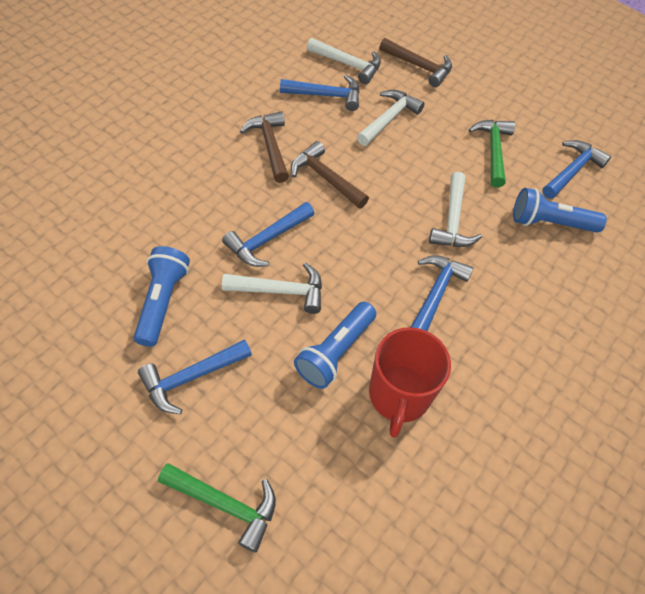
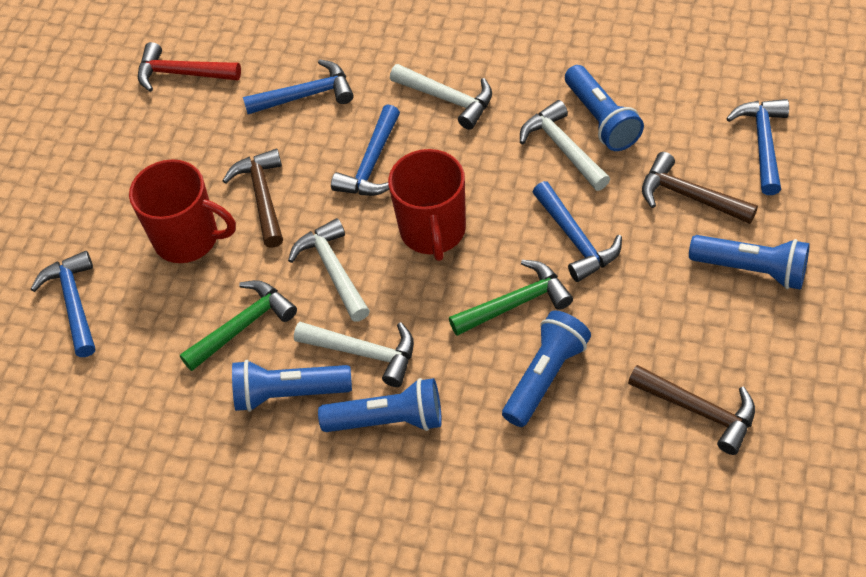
blue flashlight: [134,246,190,347] [294,302,376,389] [513,188,607,233] = 3 -> [232,360,352,412] [318,378,442,432] [502,311,591,427] [565,65,644,151] [689,235,810,290] = 5
red hammer: none = 0 -> [138,42,241,92] = 1
red mug: [369,327,451,438] = 1 -> [129,159,236,263] [388,149,466,261] = 2

